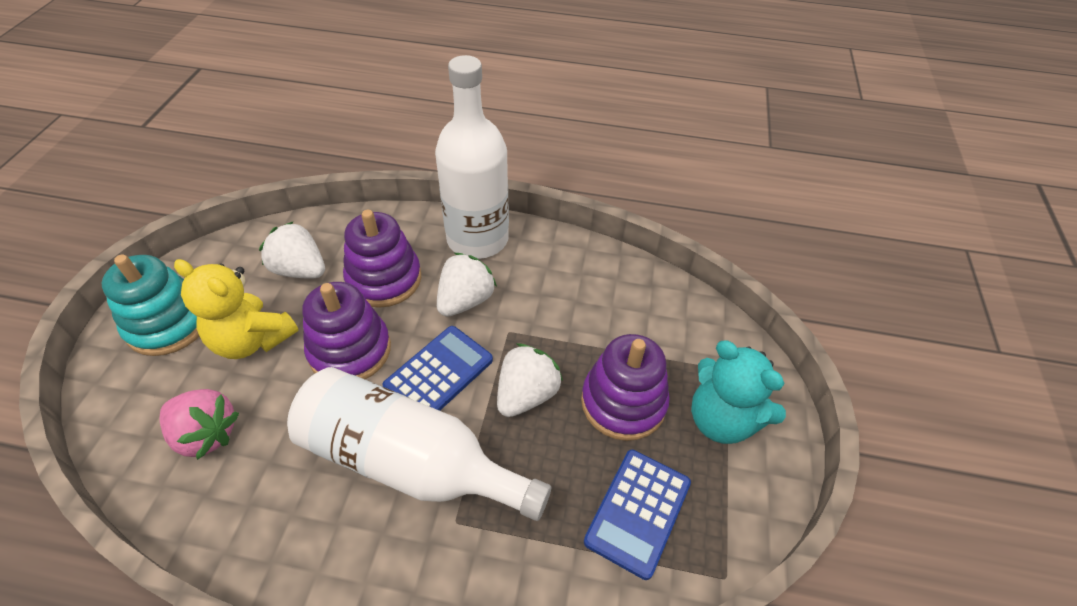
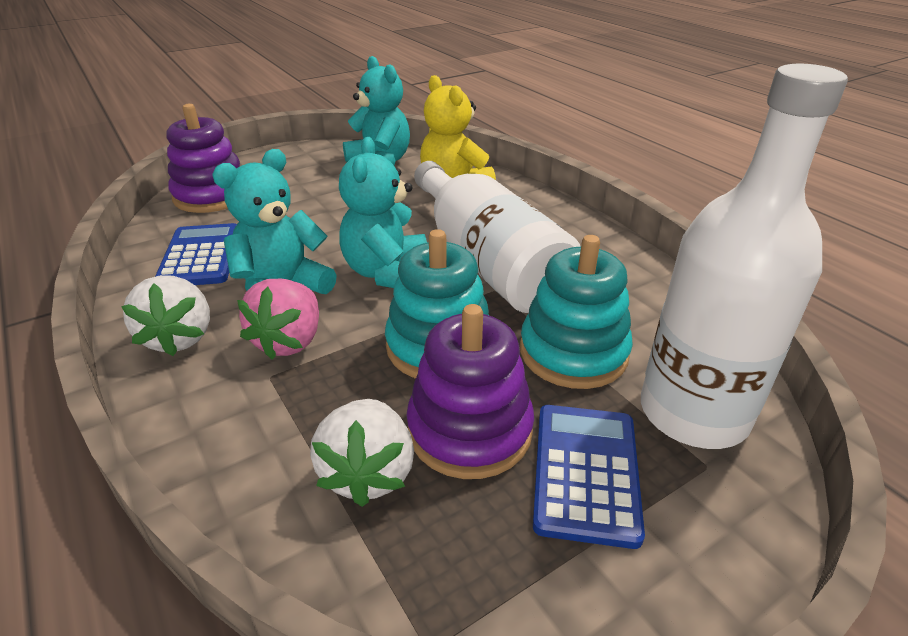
purple stacking toy: [302,282,391,379] [343,210,421,308] [581,334,670,441] = 3 -> [167,104,240,213] [406,304,534,479] = 2
turquoise stacking toy: [102,254,199,356] = 1 -> [385,229,489,379] [520,235,633,389] = 2
turquoise teddy bear: [691,340,786,444] = 1 -> [212,149,337,294] [339,137,427,288] [343,56,410,166] = 3
white strawberry: [259,221,325,279] [437,253,497,317] [497,343,563,417] = 3 -> [121,275,210,356] [310,399,414,507] = 2

